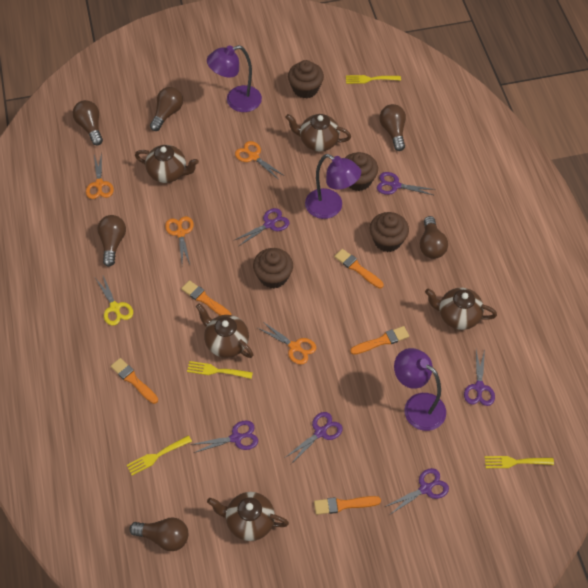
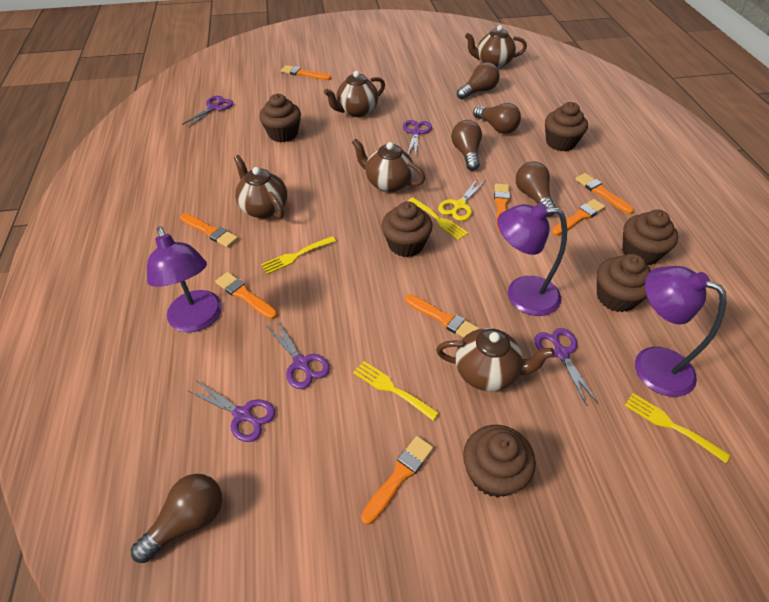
brown cupcake: [253,248,293,288] [288,60,324,99] [345,152,378,191] [370,212,409,252] = 4 -> [259,94,301,143] [382,202,433,257] [463,425,536,497] [545,102,588,151] [597,254,651,312] [622,210,678,265] = 6
brown light bulb: [73,100,103,145] [97,215,126,267] [129,517,188,551] [150,87,183,131] [379,104,406,151] [420,216,448,259] = 6 -> [131,474,222,563] [451,120,482,171] [457,62,500,100] [473,103,521,134] [516,161,556,217] = 5
orange brush: [111,358,158,404] [181,280,231,316] [314,496,381,515] [334,249,384,289] [350,326,409,355] = 5 -> [180,213,238,248] [215,272,277,319] [281,65,331,80] [361,436,433,524] [405,294,480,338] [494,184,510,231] [552,199,605,235] [575,173,634,214] = 8
orange scissors: [86,153,114,199] [165,216,194,264] [235,141,283,180] [258,322,316,365] = 4 -> none = 0
purple scissors: [191,420,258,453] [235,208,290,246] [286,412,343,464] [377,172,435,195] [385,468,449,514] [464,350,495,406] = 6 -> [182,96,233,128] [188,381,275,442] [267,319,330,389] [403,120,432,155] [535,328,598,406] = 5

